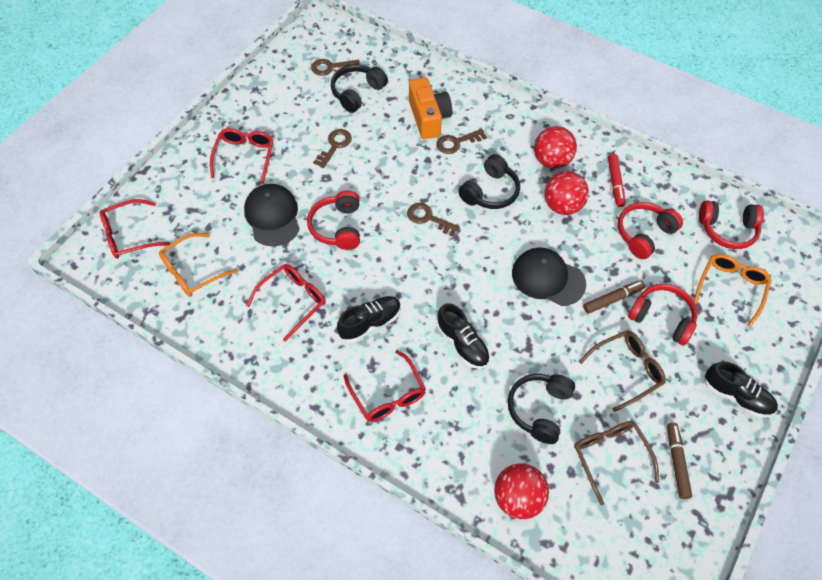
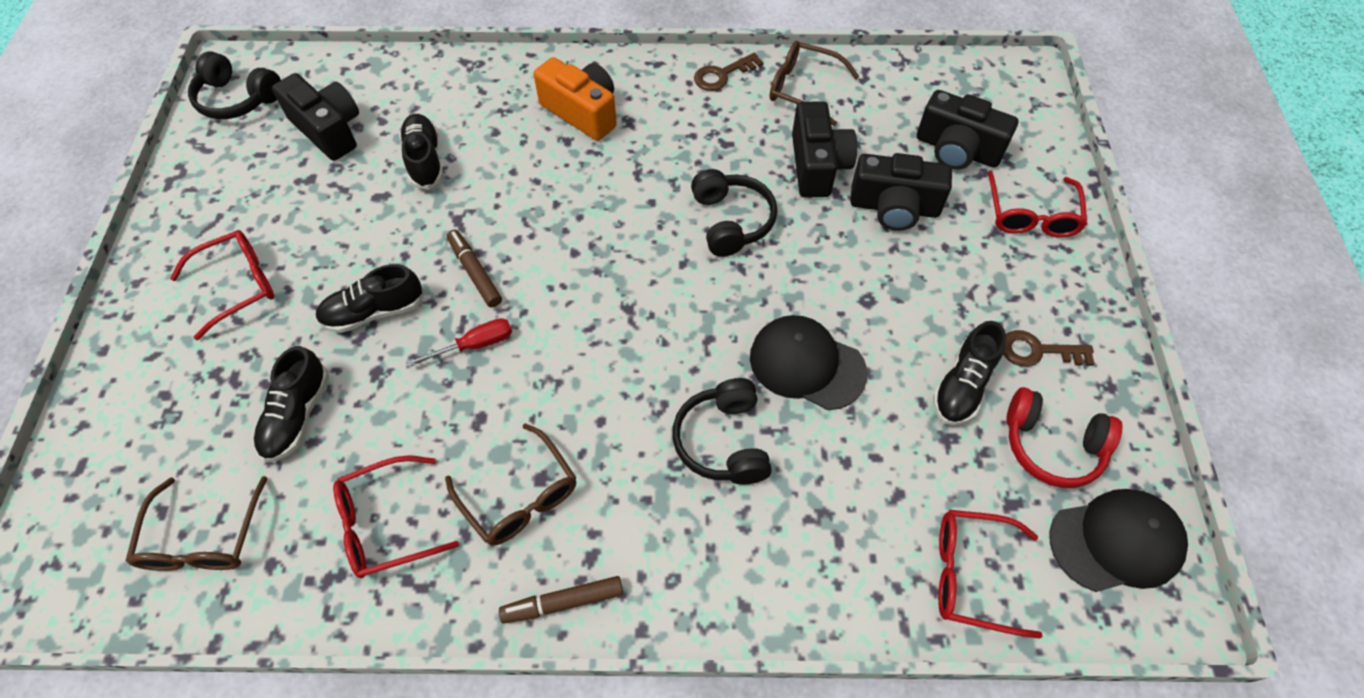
black camera: none = 0 -> [272,73,359,161] [792,101,857,198] [850,153,952,231] [917,90,1019,170] = 4
black shoe: [337,296,401,343] [436,303,490,369] [704,361,778,418] = 3 -> [254,346,329,462] [315,264,424,333] [399,114,443,189] [933,321,1006,425] = 4
brown glasses: [574,421,659,505] [579,331,666,412] = 2 -> [126,476,268,571] [445,423,576,546] [769,41,859,126] = 3
brown key: [311,59,360,76] [313,129,352,168] [407,203,459,237] [436,129,487,154] = 4 -> [694,52,763,91] [1003,330,1095,367] = 2
orange glasses: [159,233,238,296] [694,254,771,327] = 2 -> none = 0
red ball: [494,464,549,519] [534,126,577,169] [544,171,589,215] = 3 -> none = 0
red headphones: [307,190,360,250] [618,202,683,259] [628,284,698,346] [699,200,764,249] = 4 -> [1006,387,1123,488] = 1
red marker: [608,154,625,207] = 1 -> none = 0
red screwdriver: none = 0 -> [406,318,512,367] = 1

